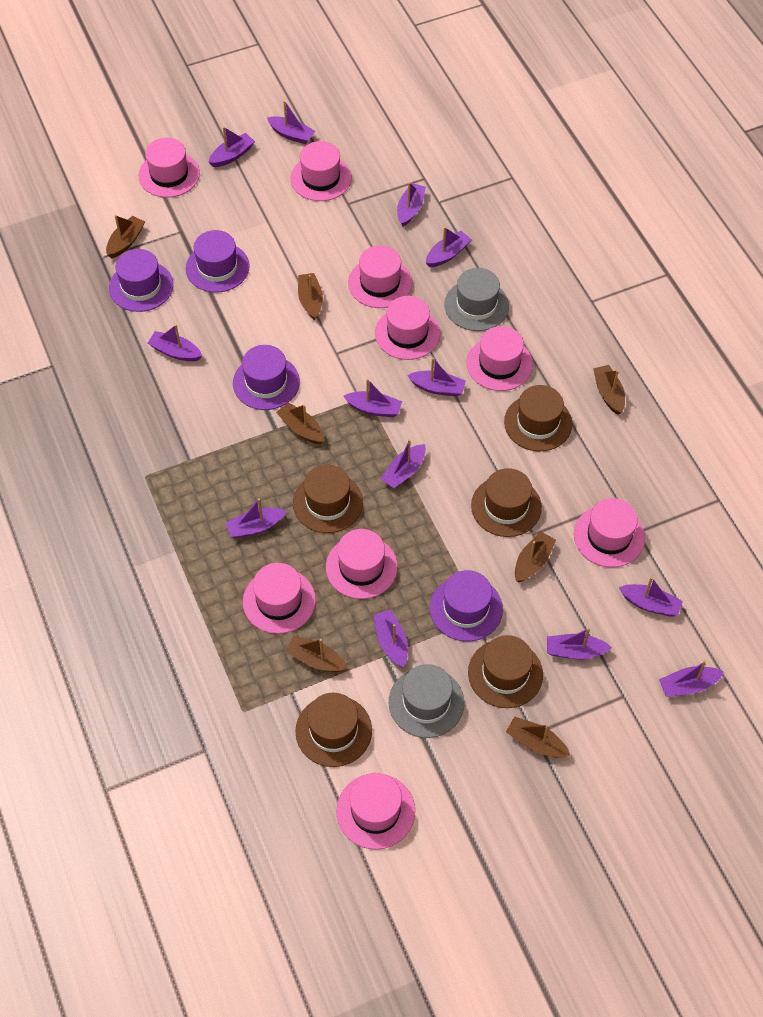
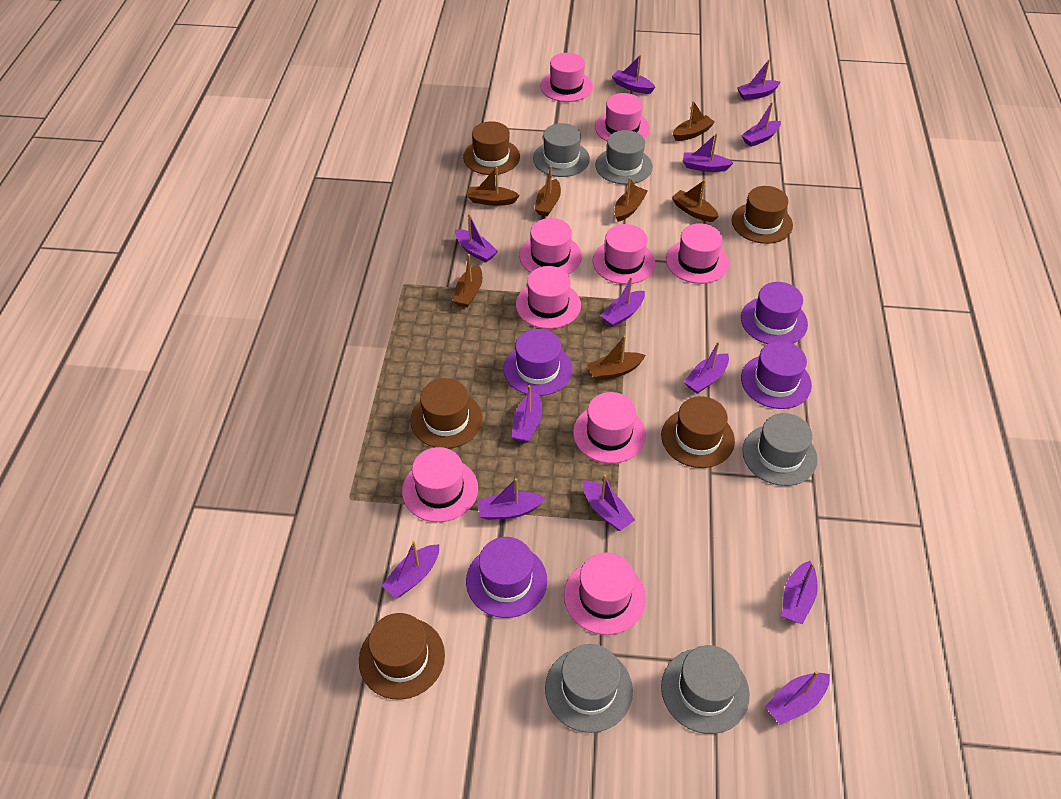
grey hat: [389,664,464,738] [444,268,509,331] = 2 -> [533,123,590,177] [545,644,633,733] [595,130,653,184] [661,645,750,734] [742,413,818,486] = 5

